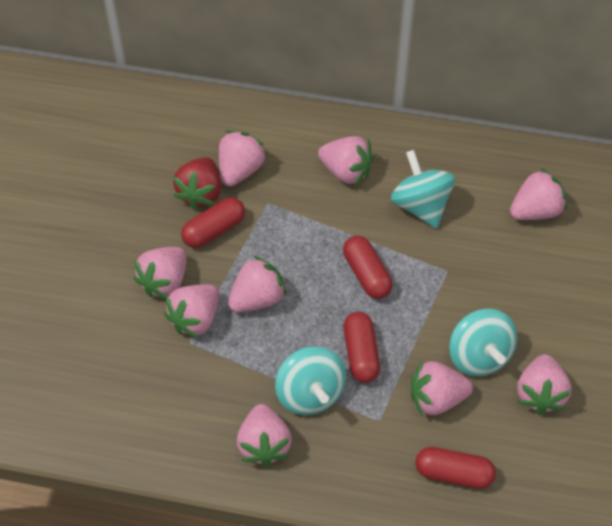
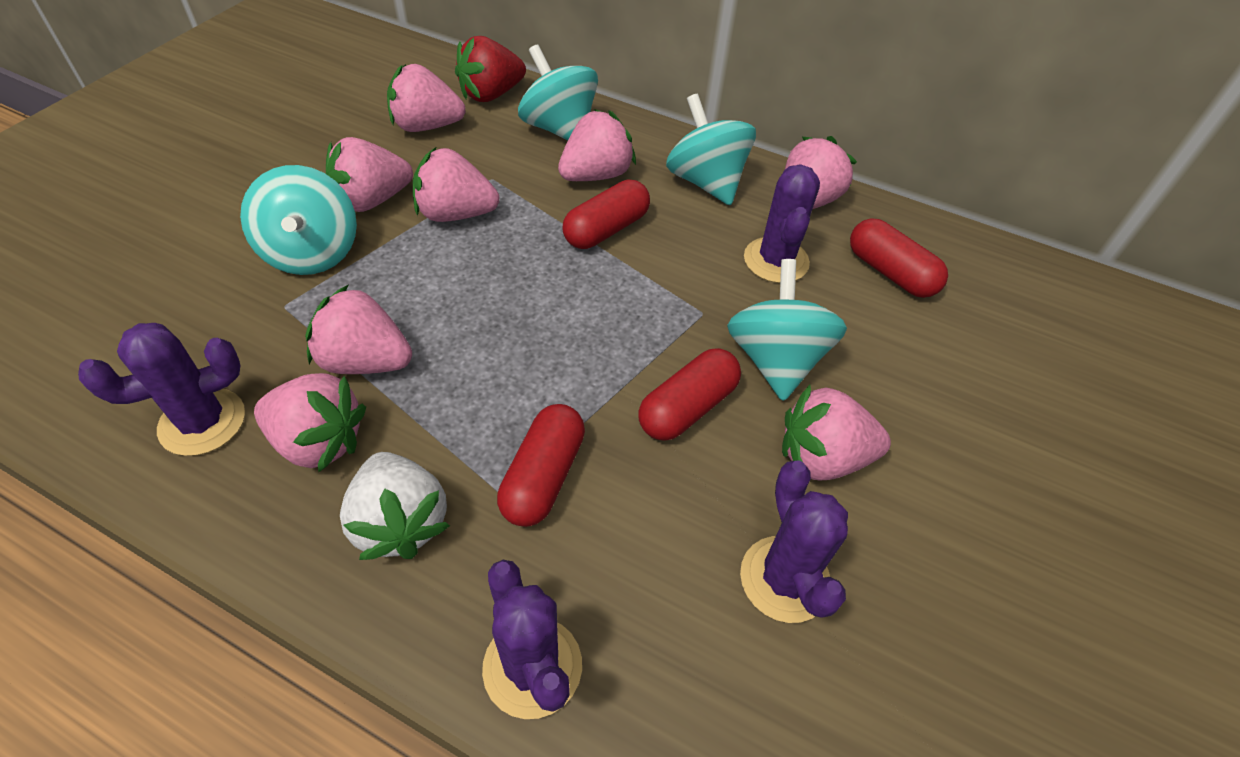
pink strawberry: [133,247,187,299] [164,284,220,338] [219,130,267,186] [228,256,287,312] [237,404,292,467] [318,136,374,186] [411,361,473,415] [510,168,567,220] [517,354,572,415] = 9 -> [254,373,366,472] [305,284,412,374] [326,137,413,212] [387,64,466,132] [413,147,499,222] [558,109,636,181] [782,385,891,481] [785,136,857,209] = 8
purple cactus: none = 0 -> [78,323,245,456] [482,560,582,719] [740,460,848,623] [744,164,820,283] = 4
turquoise spinning top: [275,346,346,415] [391,150,455,228] [449,309,517,376] = 3 -> [240,165,357,275] [518,44,598,140] [666,94,756,205] [727,259,847,401] = 4
white strawberry: none = 0 -> [340,452,450,560] = 1

